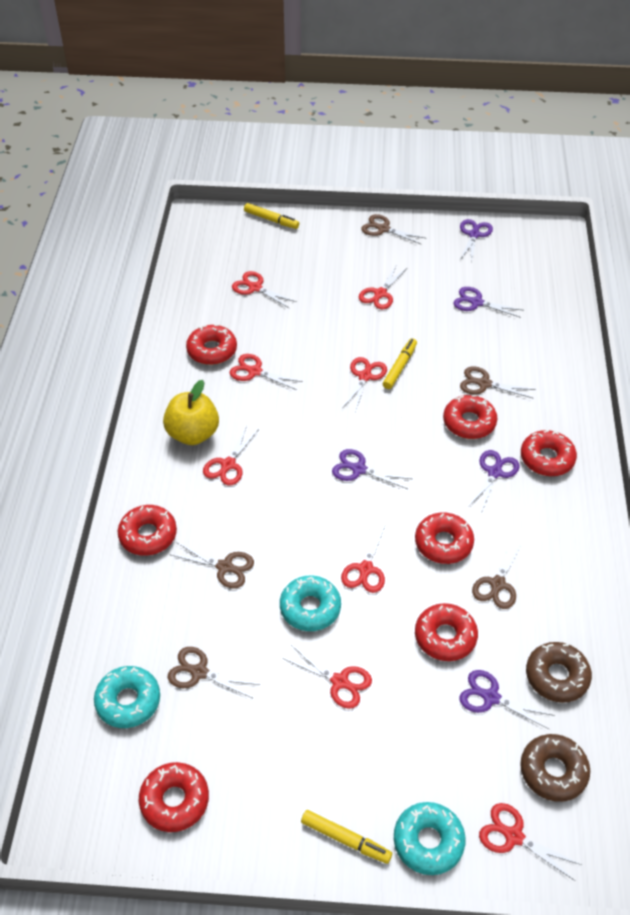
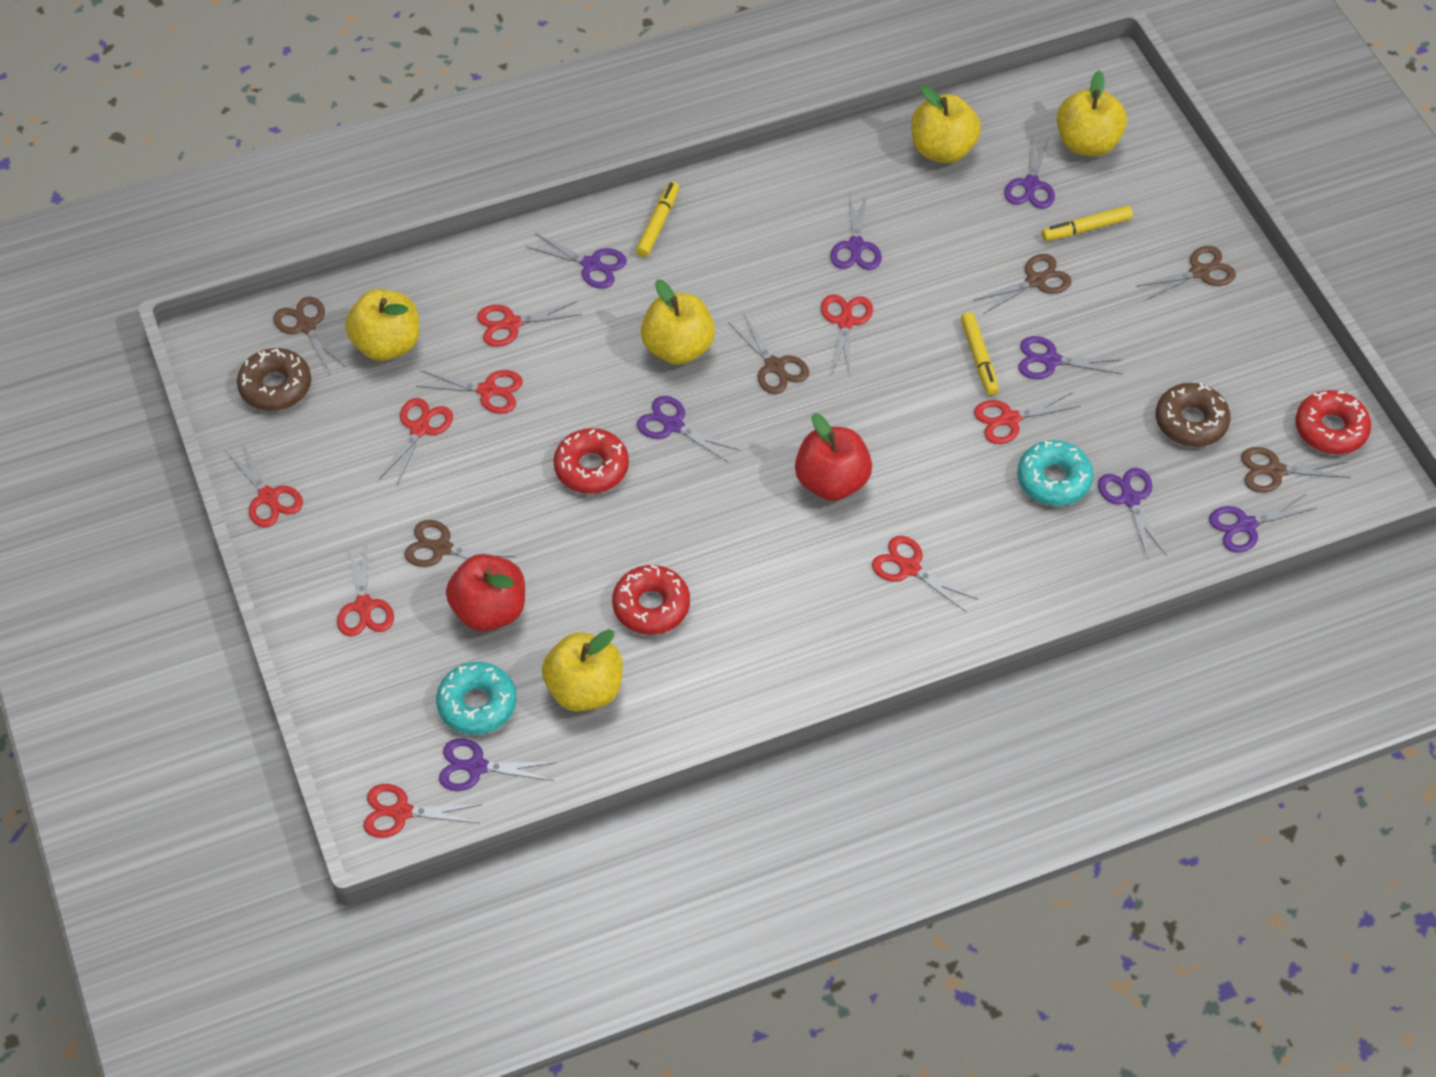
brown scissors: [168,647,260,699] [169,542,254,589] [361,214,425,245] [460,366,536,399] [472,538,523,609] = 5 -> [273,297,348,376] [404,520,516,567] [729,314,809,394] [973,254,1072,314] [1136,246,1236,300] [1241,447,1351,493] = 6
purple scissors: [332,449,412,489] [453,287,523,318] [459,670,555,730] [460,219,493,263] [468,450,519,511] = 5 -> [439,738,556,791] [527,233,627,289] [637,396,739,463] [830,194,882,270] [1004,135,1055,209] [1018,336,1123,379] [1098,468,1167,558] [1209,494,1316,553] = 8
red apple: none = 0 -> [446,554,525,631] [795,413,872,501] = 2
red donut: [118,505,177,556] [139,762,209,832] [186,324,237,365] [415,513,474,564] [415,603,478,661] [443,395,497,439] [521,430,577,476] = 7 -> [554,428,629,494] [612,565,690,635] [1296,390,1371,454] = 3
red scissors: [203,425,259,485] [230,354,303,390] [232,271,297,309] [283,645,372,709] [341,524,386,593] [342,357,387,412] [359,264,407,309] [479,803,582,881] = 8 -> [225,443,303,527] [337,541,394,637] [363,784,482,838] [379,398,453,485] [416,370,523,414] [477,301,582,347] [821,294,873,374] [872,536,978,612] [974,392,1080,444] = 9
turquoise donut: [94,666,160,728] [280,576,341,631] [394,802,465,875] = 3 -> [436,662,516,735] [1017,440,1093,506] = 2
yellow apple: [163,380,219,445] = 1 -> [345,289,419,361] [542,629,623,712] [641,279,715,365] [912,86,981,163] [1057,70,1127,156] = 5

